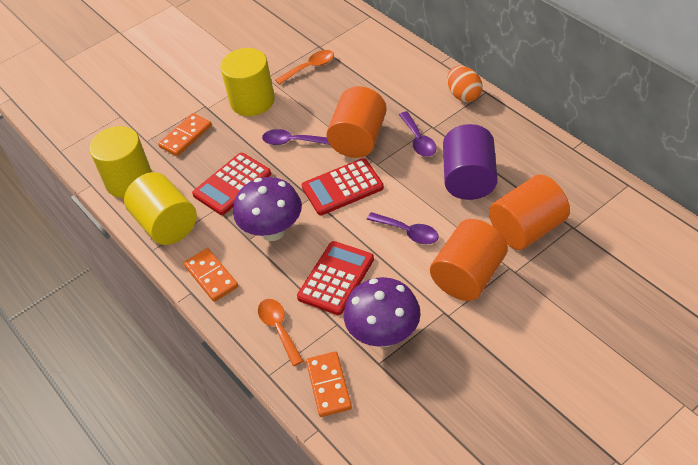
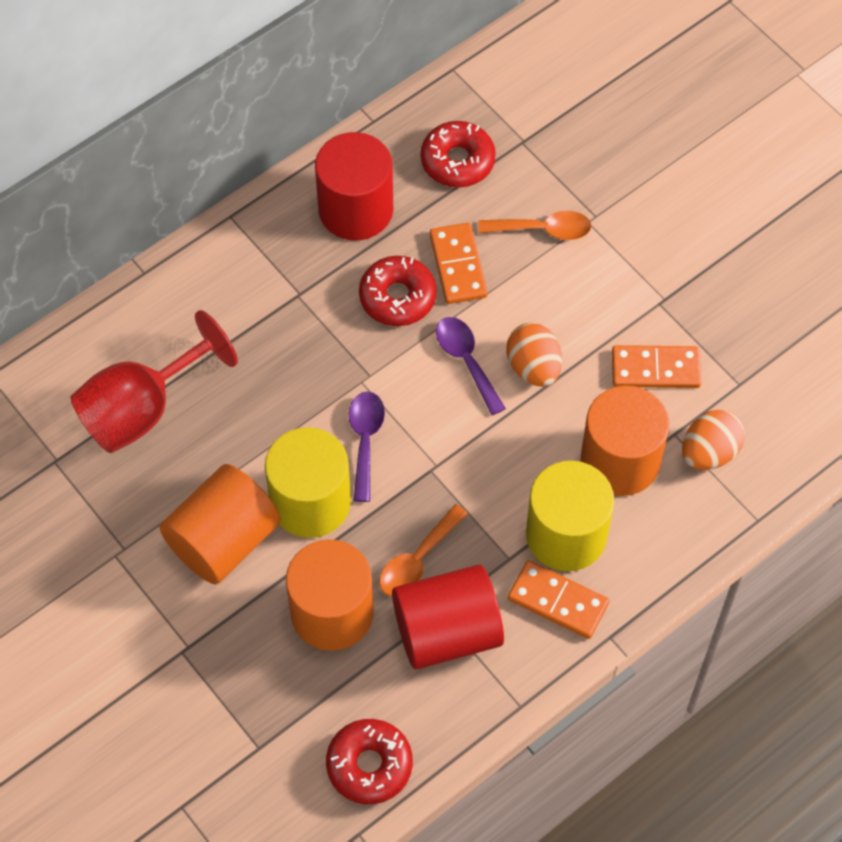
orange egg: [447,66,483,102] = 1 -> [506,323,562,387] [682,409,745,470] = 2
purple cylinder: [443,124,497,200] = 1 -> none = 0
purple mushroom: [233,177,302,241] [344,277,420,347] = 2 -> none = 0
purple spoon: [262,129,330,145] [367,212,439,244] [399,111,437,157] = 3 -> [349,392,385,502] [436,317,506,415] = 2
red calculator: [192,153,271,215] [297,241,374,315] [302,158,384,215] = 3 -> none = 0
red cylinder: none = 0 -> [315,132,393,241] [392,565,504,669] = 2
red donut: none = 0 -> [326,719,413,804] [359,256,437,326] [421,121,496,187] = 3
red goblet: none = 0 -> [71,310,238,453] = 1
yellow cylinder: [89,126,152,198] [124,172,197,245] [220,48,275,116] = 3 -> [265,427,351,538] [526,461,614,571] = 2

